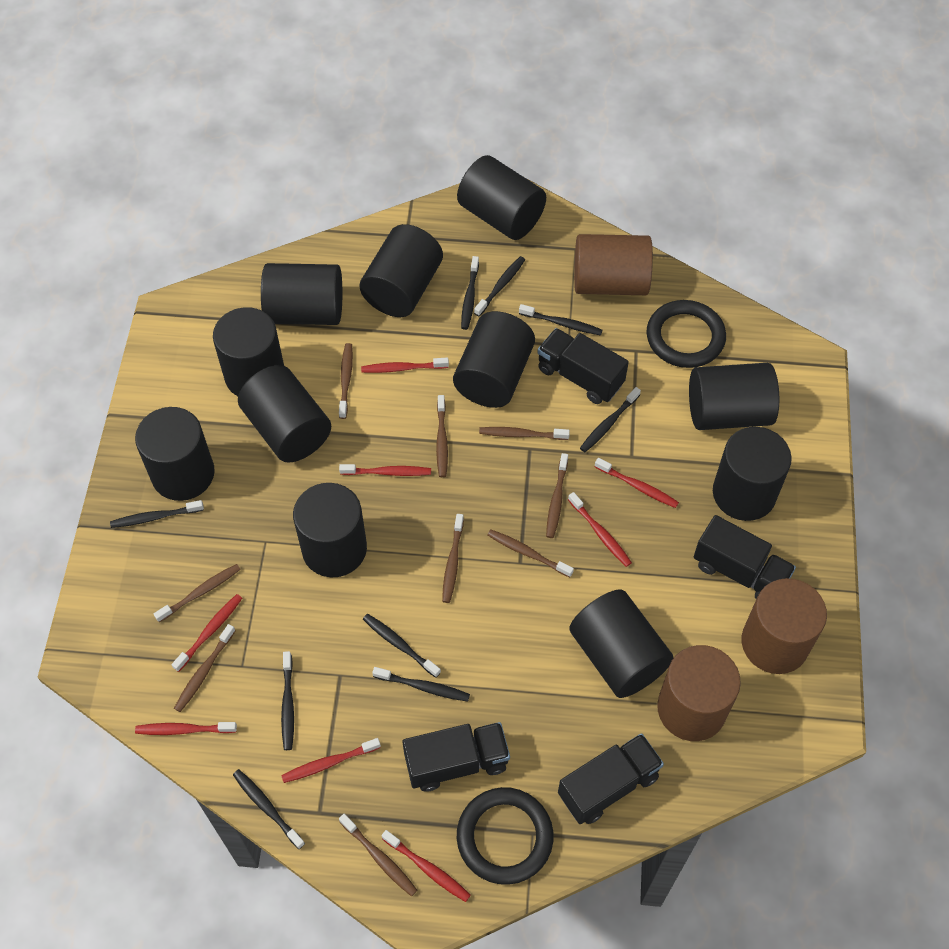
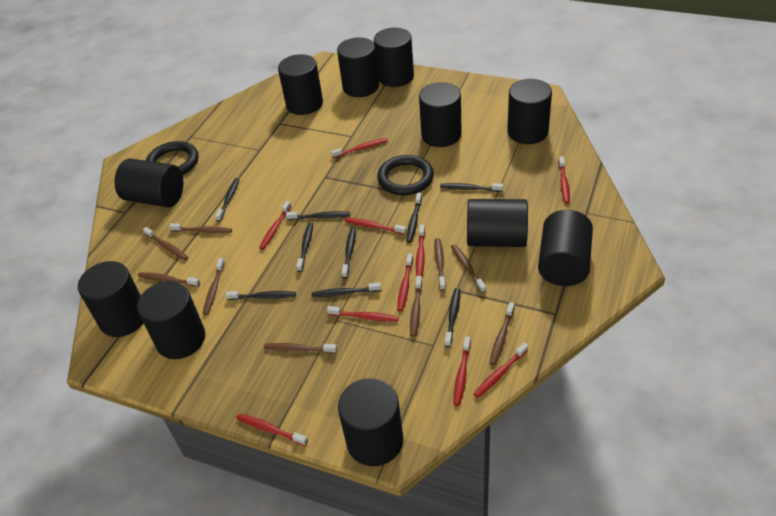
black truck: [402,722,510,791] [537,328,629,404] [558,733,664,824] [694,515,796,599] = 4 -> none = 0
brown cylinder: [574,234,653,295] [657,645,741,741] [742,578,827,674] = 3 -> none = 0
red toothbrush: [135,722,237,735] [172,594,242,672] [281,738,381,783] [339,464,431,476] [361,358,449,373] [382,830,471,902] [568,492,632,567] [595,458,679,508] = 8 -> [236,413,308,446] [259,201,291,250] [327,306,399,322] [331,138,388,158] [345,218,407,235] [397,254,413,311] [416,224,425,276] [453,337,471,406] [473,343,528,398] [558,156,570,203] = 10

